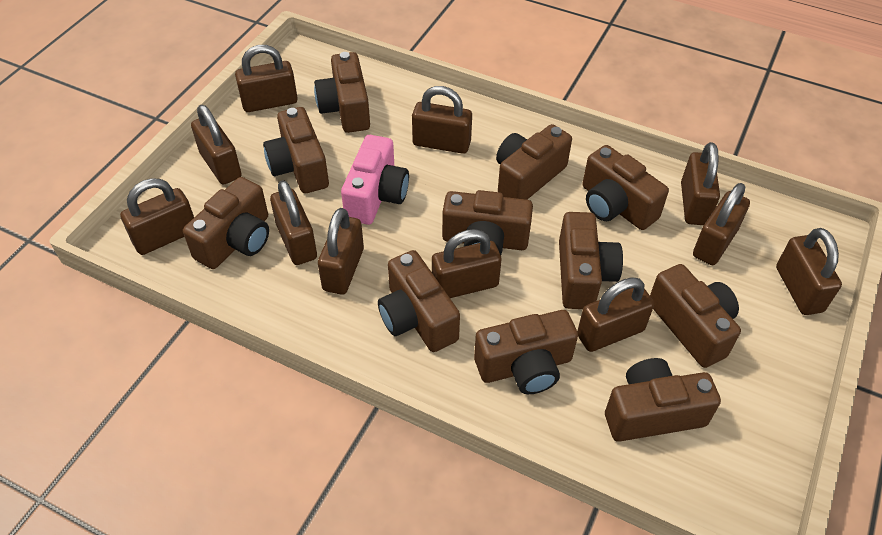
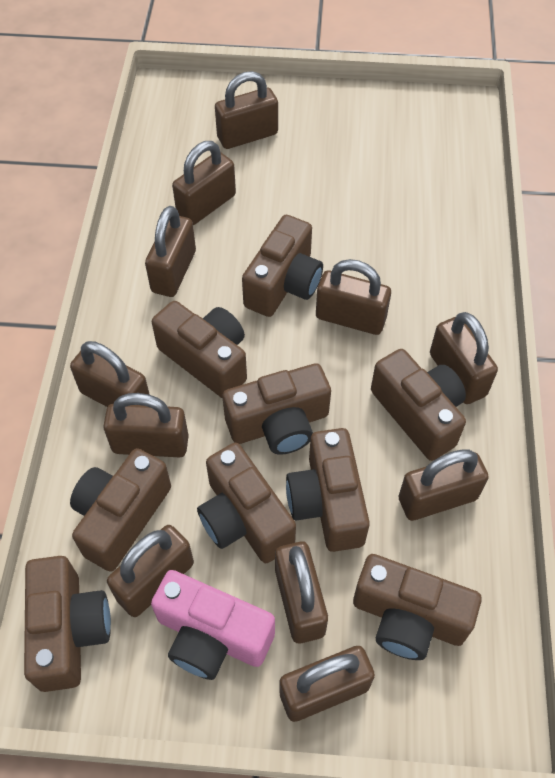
brown camera: [183,177,269,269] [263,107,329,194] [314,52,370,133] [378,250,460,352] [442,190,533,255] [474,310,578,394] [496,124,572,200] [559,212,623,309] [582,145,669,230] [605,358,721,442] [650,264,741,368] = 11 -> [24,556,111,692] [70,448,171,572] [152,301,247,398] [197,443,296,563] [223,363,331,455] [242,215,323,317] [286,428,370,552] [353,554,482,660] [371,349,466,461] = 9

